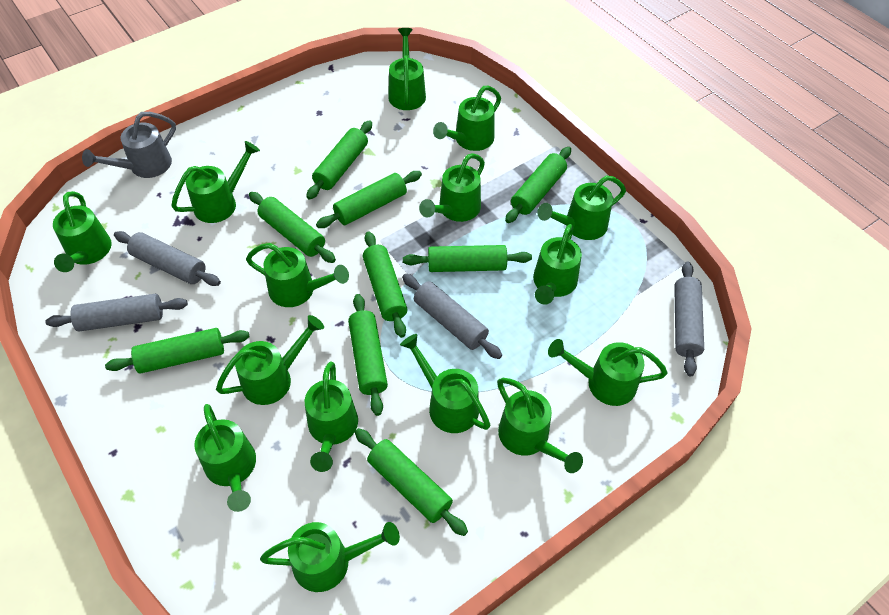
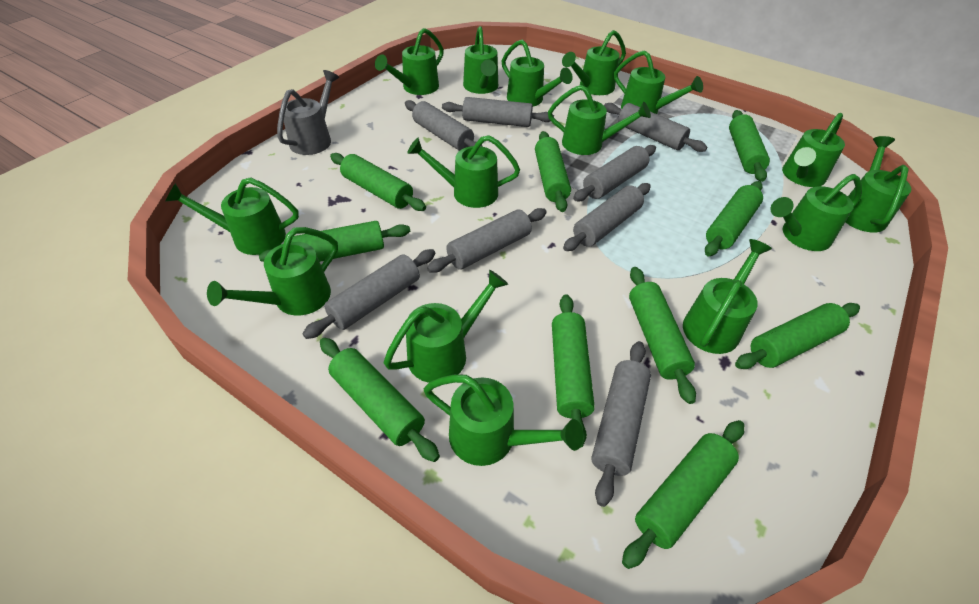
green rolling pin: [105,328,250,374] [249,192,336,263] [306,120,372,200] [316,171,422,228] [348,294,388,416] [355,428,468,536] [363,232,408,338] [403,245,532,272] [505,147,571,223] = 9 -> [259,221,410,262] [320,338,440,462] [330,153,426,211] [535,131,571,212] [552,294,595,448] [622,420,744,569] [629,267,696,404] [705,181,763,256] [729,110,770,182] [735,303,860,369] = 10
grey rolling pin: [45,294,188,332] [114,231,221,286] [402,274,502,359] [674,262,704,376] = 4 -> [302,249,436,339] [405,100,483,151] [427,208,547,273] [442,97,554,127] [563,183,651,251] [573,145,656,201] [591,341,651,507] [604,103,707,152] = 8

